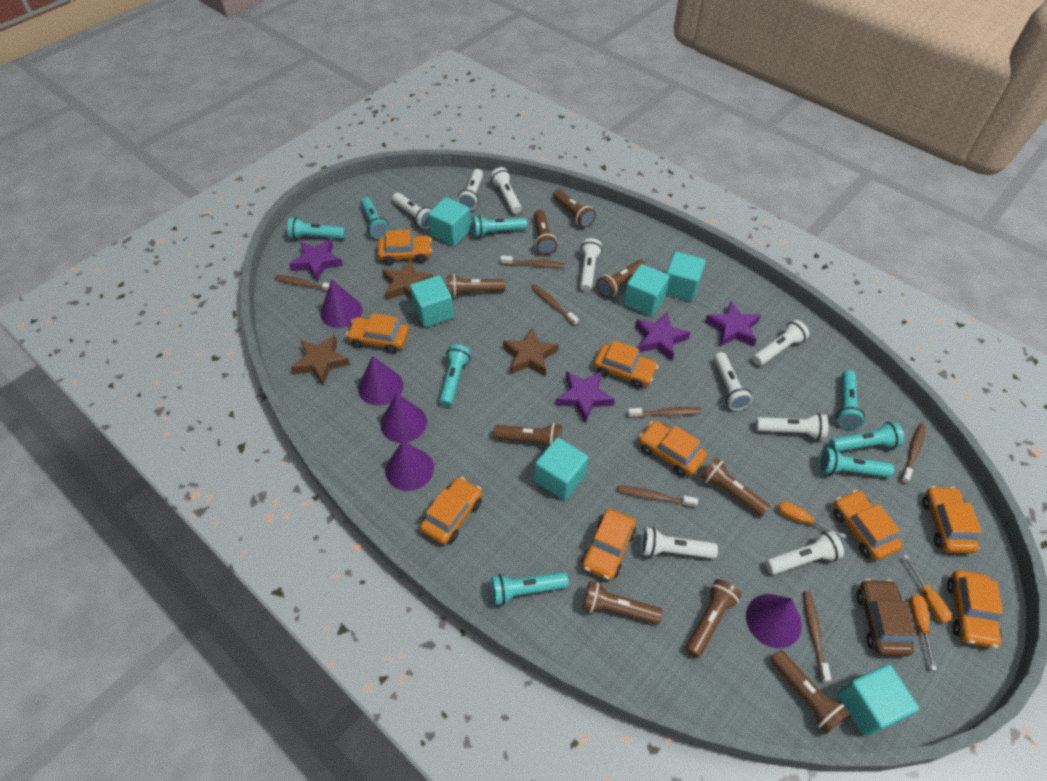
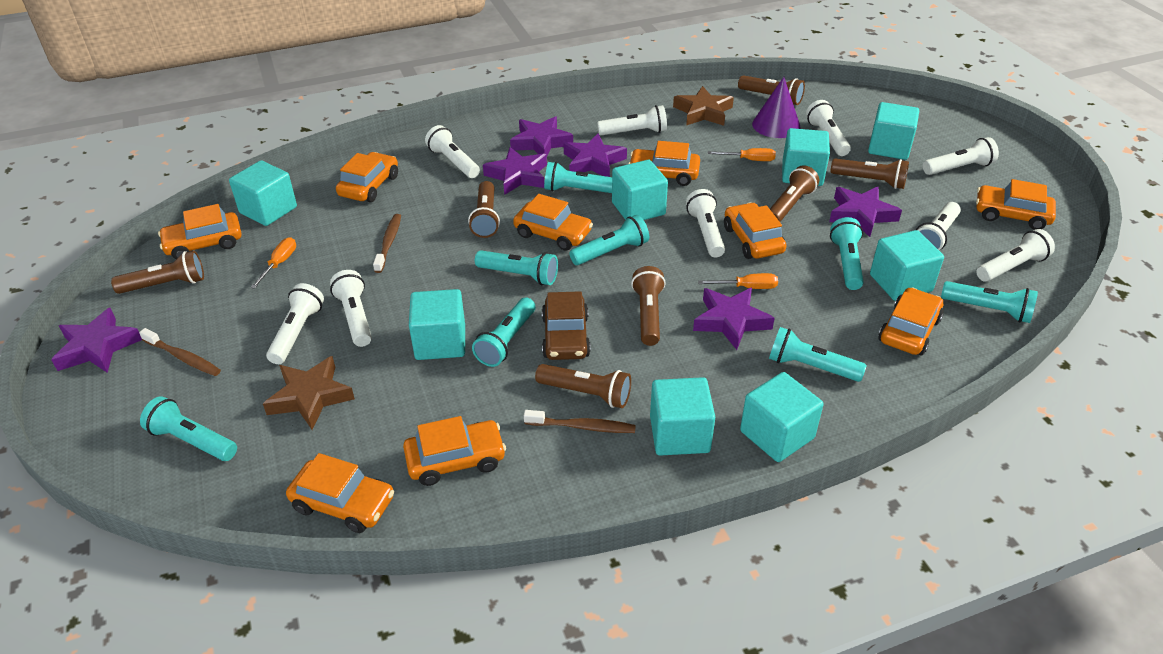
brown flashlight: [447,274,506,297] [494,423,562,447] [534,210,557,255] [553,189,596,228] [582,581,663,624] [596,260,646,298] [685,579,741,658] [701,457,770,516] [770,650,850,734] = 9 -> [111,251,204,294] [468,181,500,238] [535,364,631,408] [631,266,666,346] [738,75,805,105] [770,165,819,222] [831,159,909,189] = 7
brown star: [290,335,350,385] [382,259,433,300] [503,328,559,376] = 3 -> [263,356,355,430] [673,86,734,126] = 2
brown toothbrush: [274,275,330,292] [501,256,565,268] [531,284,579,326] [616,485,698,508] [628,407,702,418] [803,591,831,683] [900,423,926,484] = 7 -> [139,328,221,376] [373,214,401,273] [524,410,636,433] = 3
purple cone: [320,279,362,328] [358,356,403,406] [380,393,427,443] [385,441,434,491] [746,594,802,648] = 5 -> [752,77,801,138] = 1
purple star: [289,239,343,281] [555,371,615,423] [635,312,691,361] [705,301,761,347] = 4 -> [51,308,142,373] [483,147,547,195] [510,116,573,155] [564,133,627,177] [693,287,775,350] [829,186,902,237] = 6
turquoise cube: [410,275,454,327] [428,197,471,246] [535,437,589,500] [624,264,670,316] [666,251,706,302] [838,665,919,737] = 6 -> [229,161,297,226] [409,289,465,360] [612,160,668,220] [650,377,715,456] [740,372,823,462] [782,128,830,186] [868,102,919,160] [870,230,944,301] = 8

